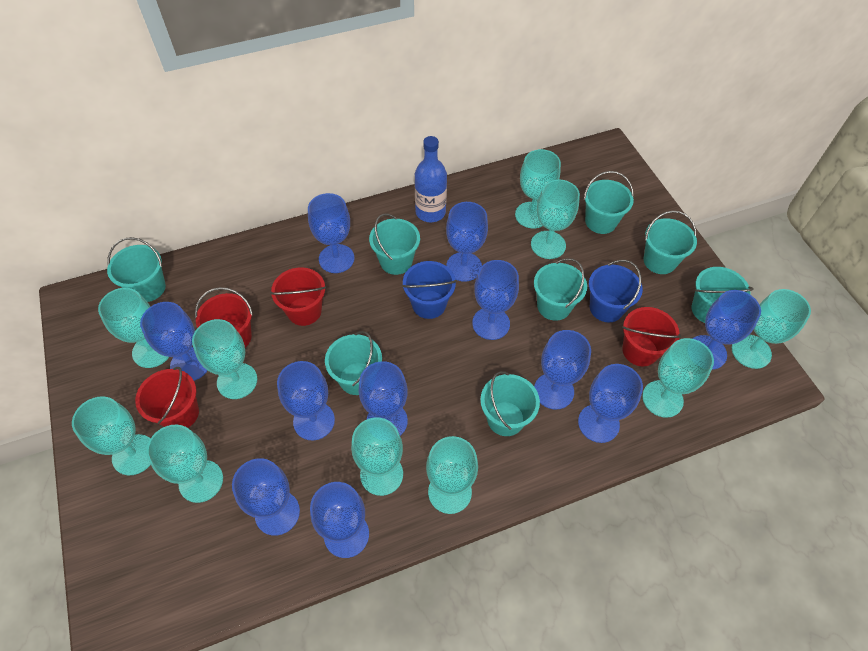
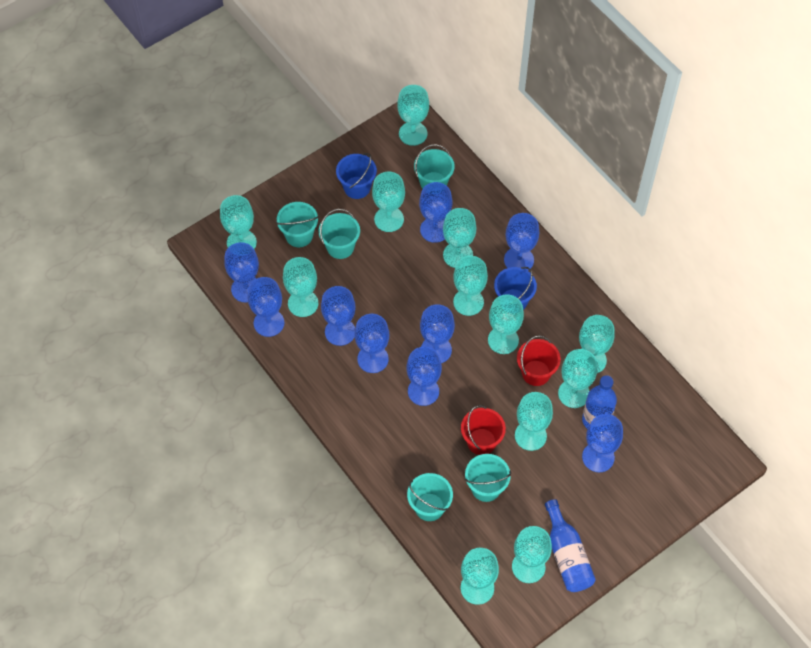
blue bottle: [415,136,447,222] = 1 -> [545,499,596,592] [582,375,617,429] = 2
blue goblet: [140,302,208,381] [232,458,300,536] [277,361,335,440] [308,193,354,273] [310,482,369,558] [359,361,408,436] [446,202,488,282] [472,260,519,340] [534,330,591,409] [578,364,643,443] [693,290,761,370] = 11 -> [224,242,259,303] [247,277,285,337] [321,286,356,346] [355,314,389,373] [406,347,442,406] [419,182,452,243] [420,304,455,363] [504,213,539,271] [582,414,623,472] = 9
red bucket: [135,367,199,428] [195,287,253,348] [270,267,326,326] [622,307,681,367] = 4 -> [461,405,506,455] [517,336,561,386] = 2
turquoise bucket: [107,237,166,302] [325,331,382,395] [369,214,420,275] [480,371,540,436] [534,258,587,321] [584,171,634,234] [644,211,697,274] [691,267,754,323] = 8 -> [276,202,319,247] [319,209,360,259] [407,473,453,521] [414,144,455,189] [465,454,511,502] = 5
turquoise goblet: [72,396,151,475] [98,288,169,368] [146,425,223,503] [192,319,257,399] [351,418,403,496] [426,436,478,514] [515,149,561,229] [531,180,580,259] [642,338,714,418] [732,289,811,369] = 10 -> [220,195,257,249] [283,257,318,317] [372,172,405,232] [397,85,429,146] [443,208,476,268] [453,256,488,316] [461,548,499,605] [488,294,524,354] [512,526,552,583] [515,392,553,451] [558,349,597,408] [579,315,615,373] = 12

